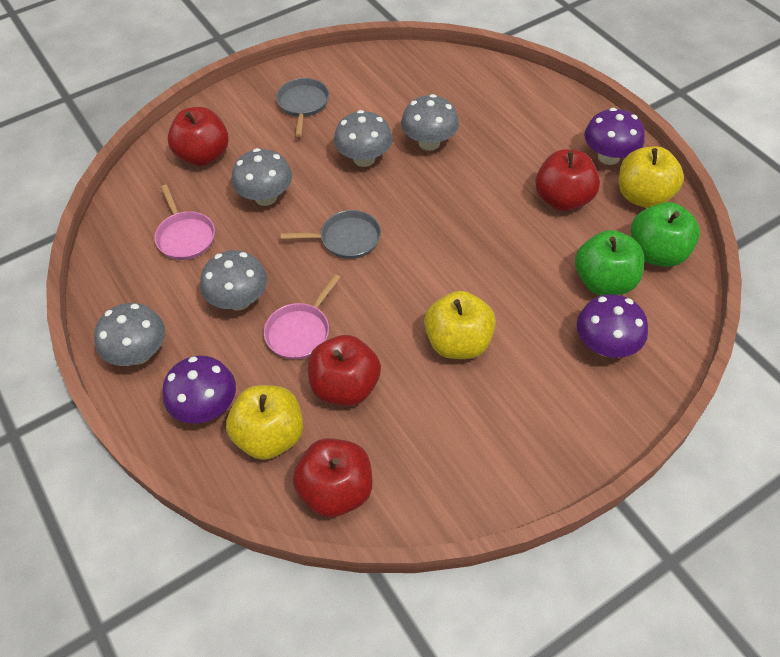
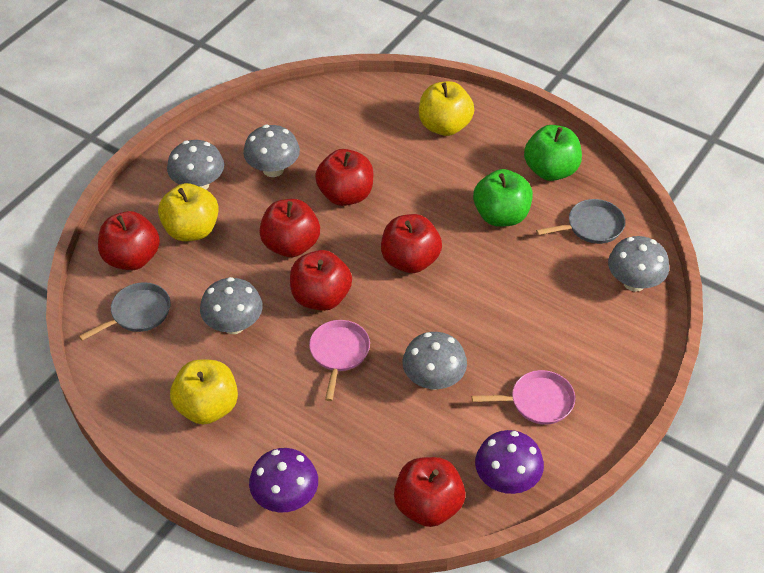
purple mushroom: [162,356,236,424] [577,294,648,358] [584,108,645,165] = 3 -> [249,448,318,512] [475,430,544,494] = 2
red apple: [168,107,229,166] [293,438,372,518] [308,335,381,406] [536,150,600,211] = 4 -> [98,211,160,270] [259,199,320,257] [290,250,352,311] [315,149,373,206] [381,214,442,273] [394,457,465,527] = 6

